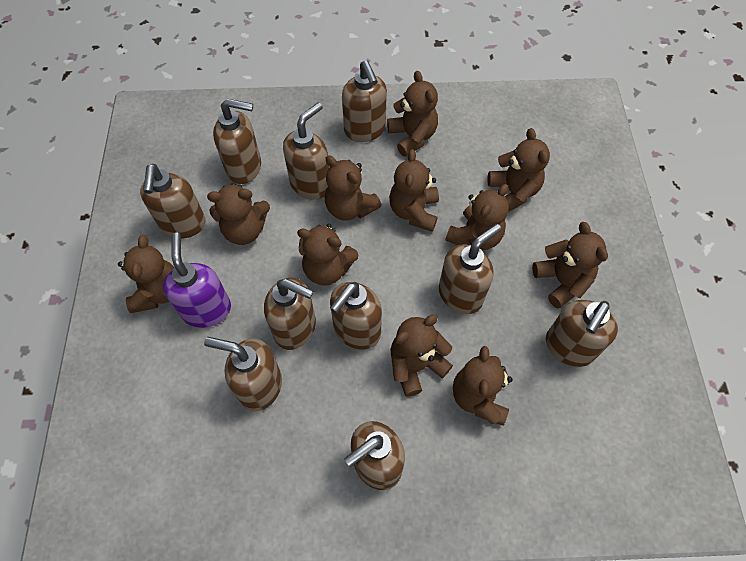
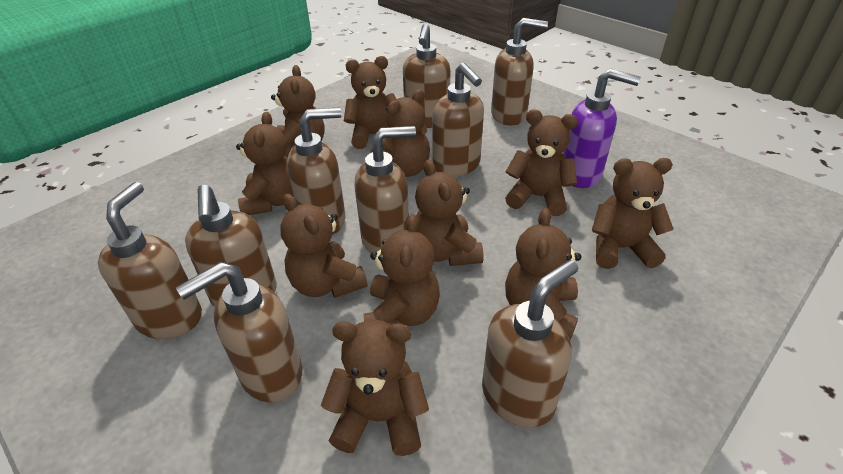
brown soap dispenser: [140,164,206,239] [204,337,282,411] [213,99,261,184] [264,278,316,350] [283,102,329,200] [330,282,382,350] [342,61,387,142] [344,421,405,490] [439,224,502,314] [546,300,618,367] = 10 -> [98,182,202,339] [176,262,302,403] [185,185,277,307] [287,108,346,235] [354,126,416,253] [403,24,451,128] [432,63,484,176] [482,260,578,428] [491,18,548,125] = 9

